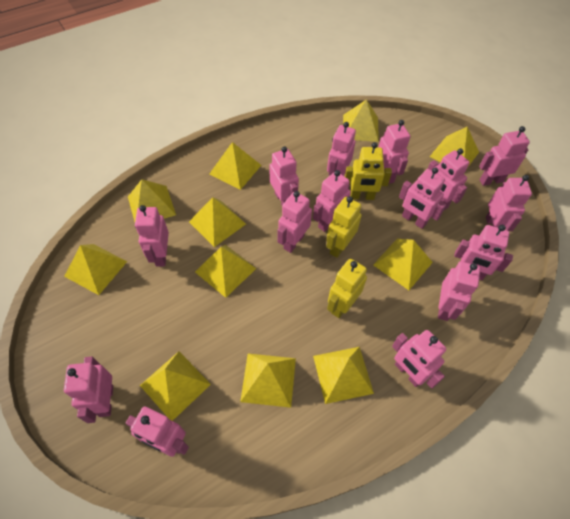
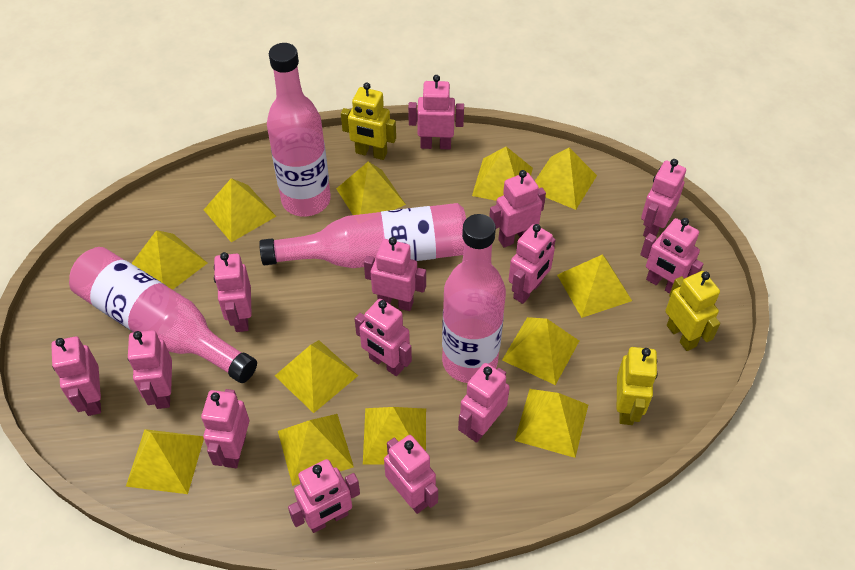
pink bottle: none = 0 -> [69,247,257,383] [259,203,466,268] [267,43,331,217] [442,214,506,383] = 4
pink robot: [64,357,113,423] [126,407,189,457] [135,205,169,267] [269,146,299,205] [278,191,312,253] [313,170,351,232] [327,122,356,176] [379,120,410,184] [392,330,446,388] [399,167,446,229] [428,148,470,210] [438,261,480,321] [454,225,513,280] [479,126,530,186] [486,175,532,231] = 15 -> [51,336,101,416] [128,330,172,409] [201,389,249,468] [214,252,252,332] [288,459,360,533] [354,299,412,376] [364,237,426,311] [384,435,438,514] [408,75,464,149] [458,363,510,443] [489,170,546,247] [509,224,556,304] [640,218,704,293] [641,159,686,237] = 14
yellow pyramid: [64,244,127,295] [128,179,176,222] [140,351,211,421] [189,197,246,247] [195,245,256,298] [209,142,261,190] [240,353,296,408] [313,347,374,404] [343,100,379,142] [373,239,433,290] [430,127,479,168] = 11 -> [126,429,204,494] [131,230,207,290] [204,178,276,242] [275,340,358,413] [278,414,354,486] [336,162,406,215] [363,407,426,465] [472,147,533,201] [502,317,579,385] [515,389,588,458] [535,148,597,210] [557,254,632,318] = 12

